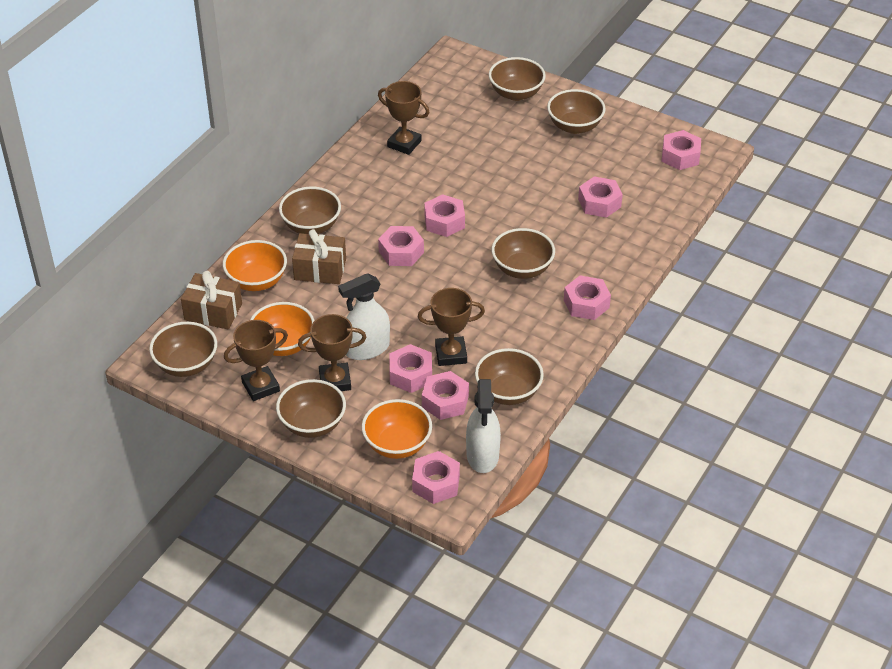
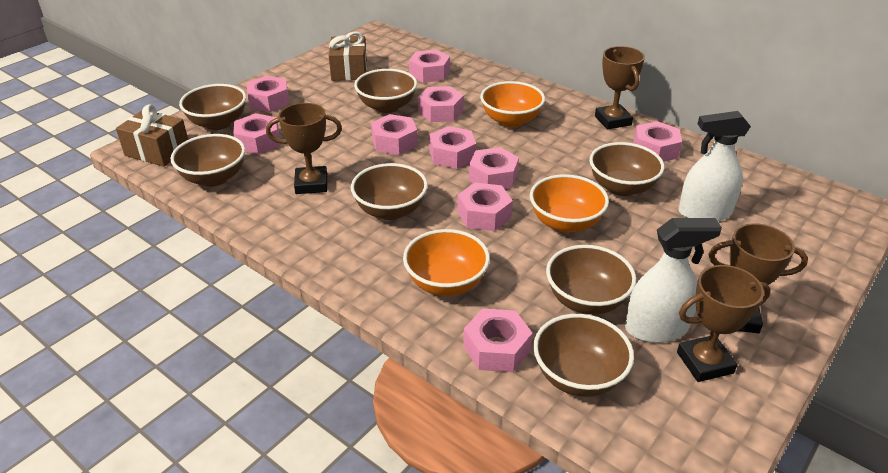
pink nut: [378,226,424,266] [389,344,432,393] [412,451,460,504] [422,371,469,420] [424,194,465,237] [564,275,611,320] [578,176,623,218] [662,130,701,170] = 8 -> [233,113,280,154] [247,76,289,112] [371,114,418,155] [409,49,450,83] [418,86,464,122] [429,126,476,169] [457,183,513,231] [463,309,533,372] [469,147,519,189] [633,121,682,162] = 10

